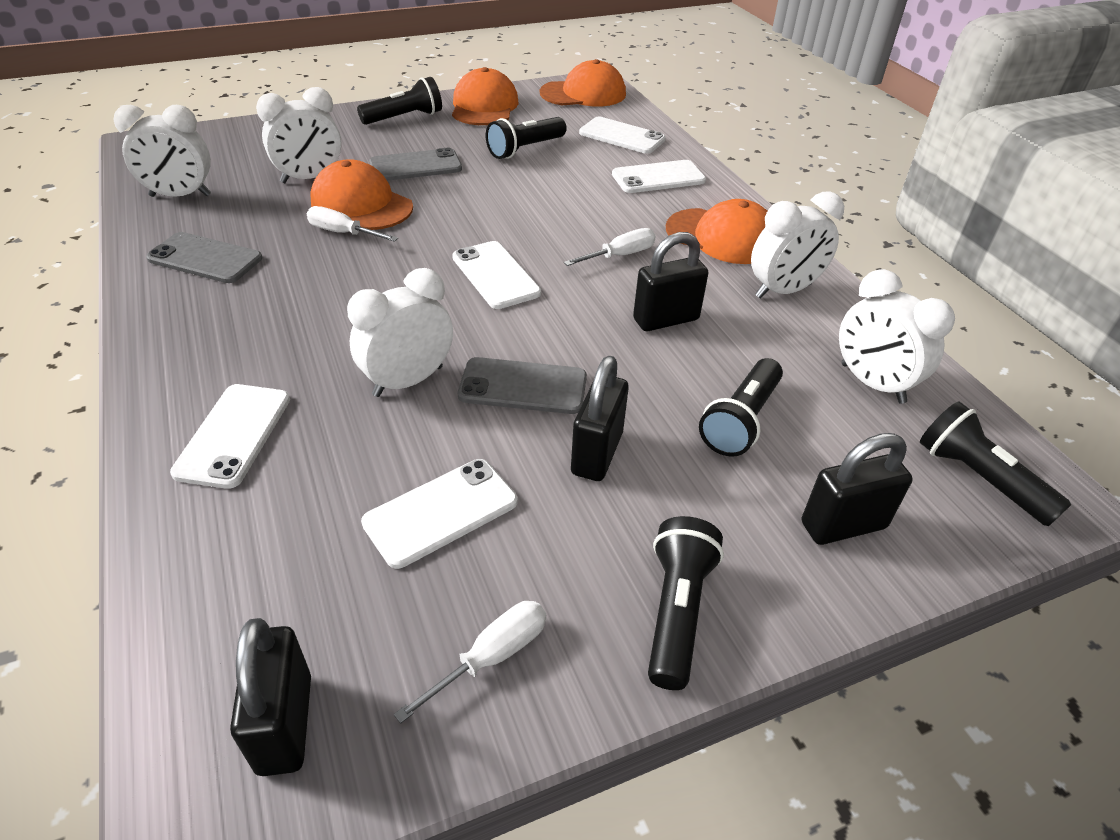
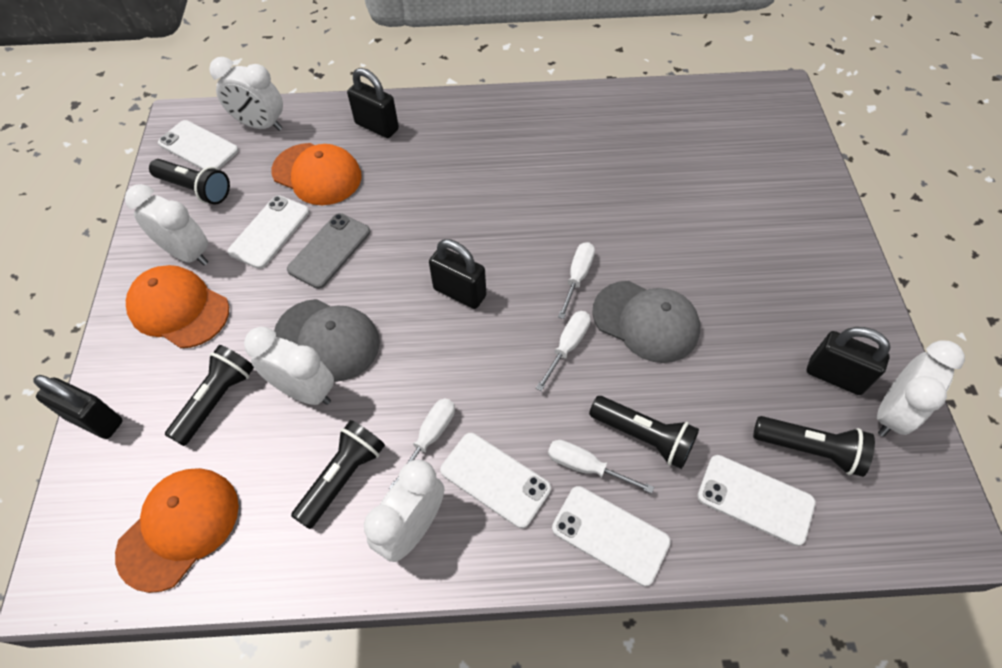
grey cap: none = 0 -> [274,299,380,382] [592,281,700,363] = 2
grey phone: [146,232,262,283] [369,148,462,181] [458,357,587,414] = 3 -> [287,213,370,289] = 1
orange cap: [310,159,413,230] [452,67,519,125] [540,59,626,107] [666,199,767,264] = 4 -> [115,468,239,593] [126,265,229,348] [271,143,362,205] = 3
white screwdriver: [307,206,398,242] [394,601,546,724] [564,228,656,266] = 3 -> [389,398,455,489] [536,311,591,391] [548,440,654,494] [558,242,595,319] = 4

